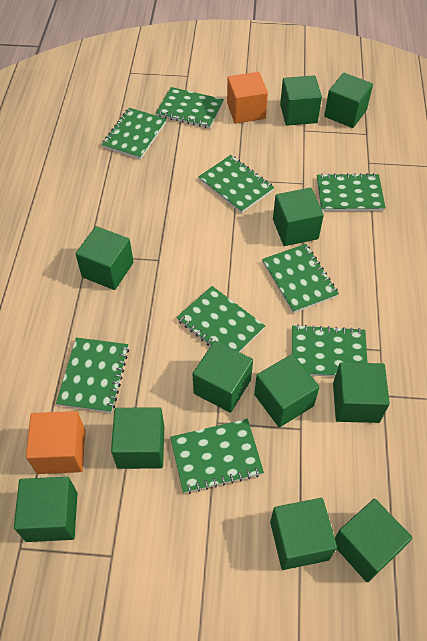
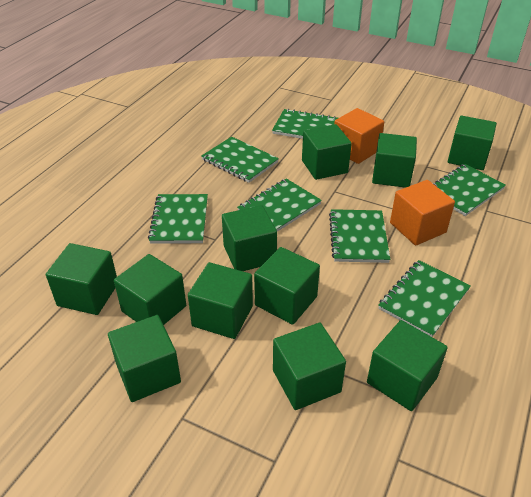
green notebook: [56,337,129,413] [102,108,167,159] [156,87,224,129] [170,419,264,494] [177,286,265,352] [198,155,274,213] [262,244,339,313] [292,325,368,377] [317,173,386,211] = 9 -> [148,194,208,244] [202,137,279,183] [237,179,322,232] [272,109,338,139] [329,209,390,263] [378,260,471,337] [433,164,506,216] = 7

